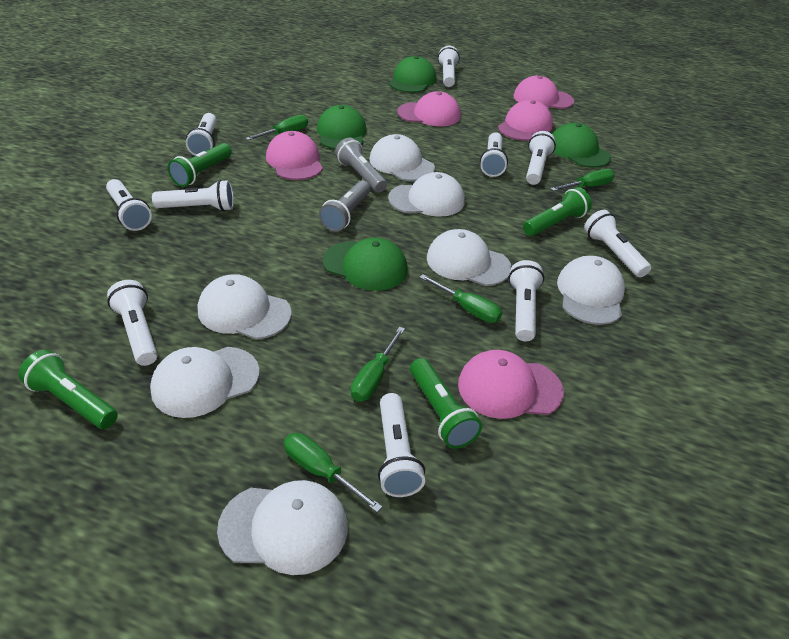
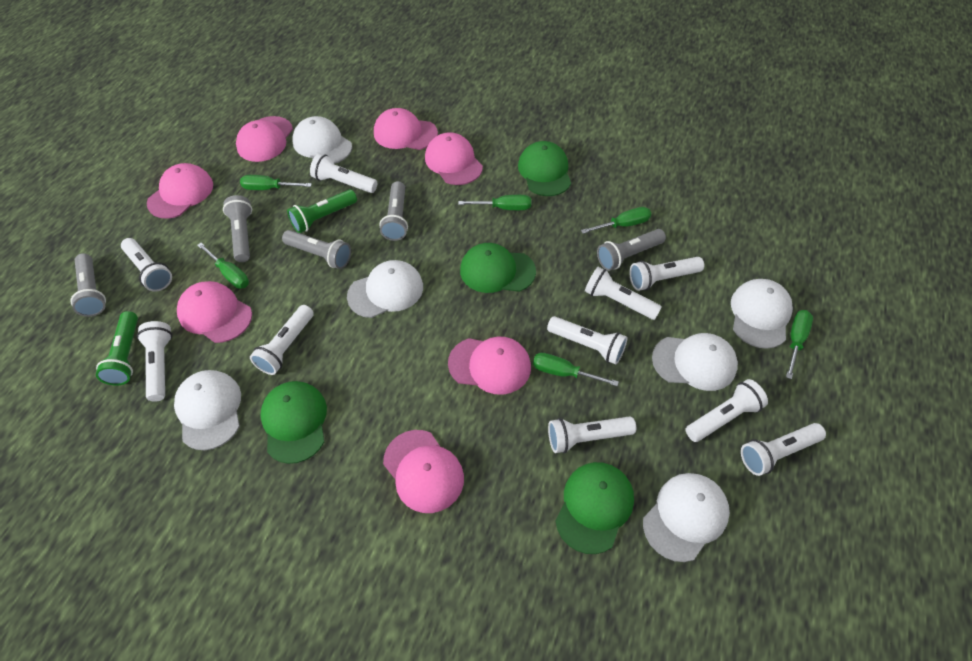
green flashlight: [18,350,118,429] [168,143,232,187] [410,358,482,449] [523,187,592,236] = 4 -> [96,311,138,386] [287,189,357,233] = 2
green screwdriver: [245,115,308,140] [284,433,382,512] [351,327,405,402] [419,274,502,323] [550,169,615,191] = 5 -> [197,243,249,289] [240,175,312,190] [458,195,531,210] [533,353,619,386] [581,207,651,234] [786,310,813,379] = 6
grey flashlight: [319,181,371,232] [335,137,387,193] = 2 -> [70,253,106,317] [223,195,252,262] [282,230,351,269] [379,181,408,241] [597,229,666,271] = 5
pink cap: [266,131,323,180] [397,91,461,126] [458,350,564,419] [498,100,553,141] [513,76,574,109] = 5 -> [147,163,213,219] [177,281,252,343] [236,116,293,162] [374,108,438,150] [383,430,464,513] [425,132,483,185] [448,337,531,395] = 7
white cap: [150,347,260,418] [198,274,292,339] [217,480,348,575] [369,134,435,181] [388,172,465,217] [427,229,511,286] [557,256,625,325] = 7 -> [174,370,241,450] [292,116,352,164] [347,260,423,318] [643,473,730,562] [652,333,738,391] [731,279,793,349] = 6

